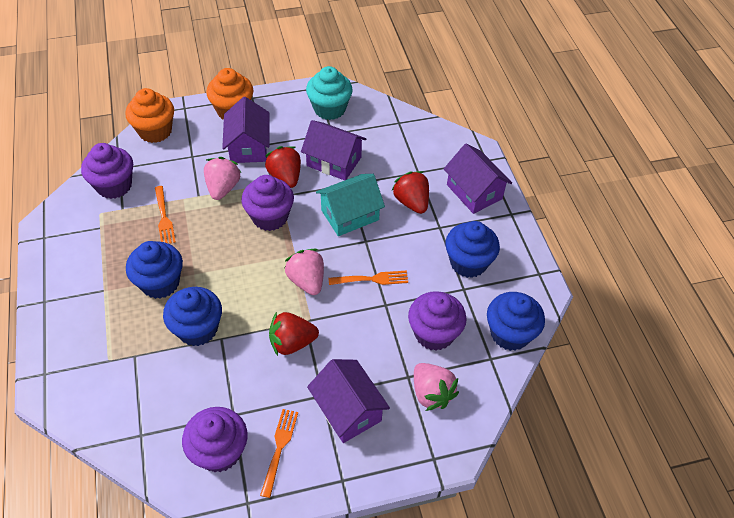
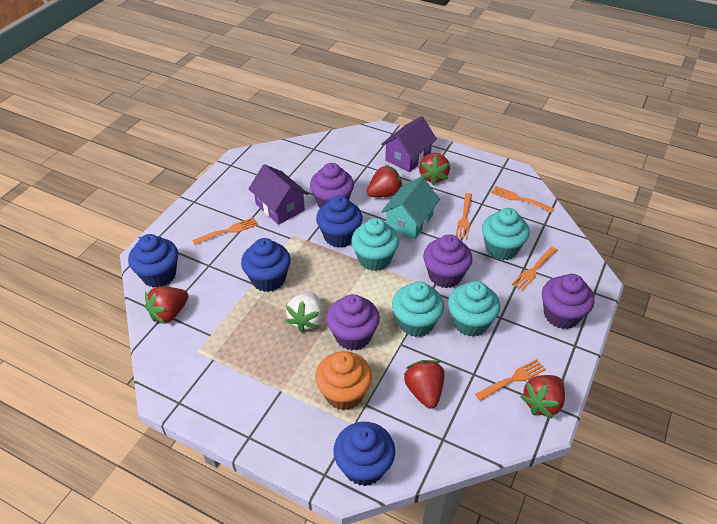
orange cupcake: [125,88,174,143] [206,68,254,119] = 2 -> [315,351,372,410] = 1
orange fork: [155,186,176,244] [260,409,298,498] [328,271,408,285] = 3 -> [192,217,258,245] [456,193,472,239] [475,359,546,401] [491,186,554,213] [512,247,557,291] = 5
pink strawberry: [204,157,241,200] [284,249,324,295] [414,363,459,411] = 3 -> none = 0
purple house: [222,97,270,163] [301,120,366,180] [307,359,390,443] [444,144,512,214] = 4 -> [248,164,308,225] [381,116,437,172] = 2
red strawberry: [265,146,301,188] [269,312,319,356] [391,171,429,214] = 3 -> [145,286,188,324] [367,165,402,197] [404,360,444,409] [419,153,450,185] [520,375,565,419] = 5
turquoise cupcake: [306,66,353,120] = 1 -> [351,218,399,271] [392,281,444,337] [448,281,500,337] [482,208,530,260] = 4
white strawberry: none = 0 -> [286,293,323,332] = 1

